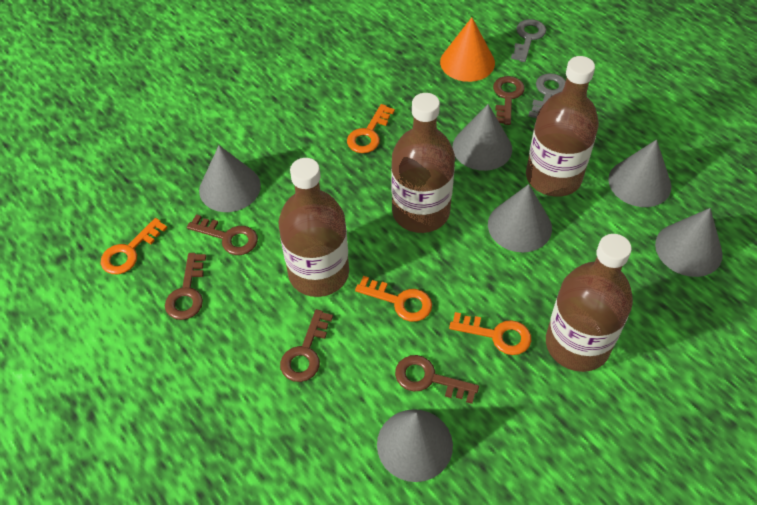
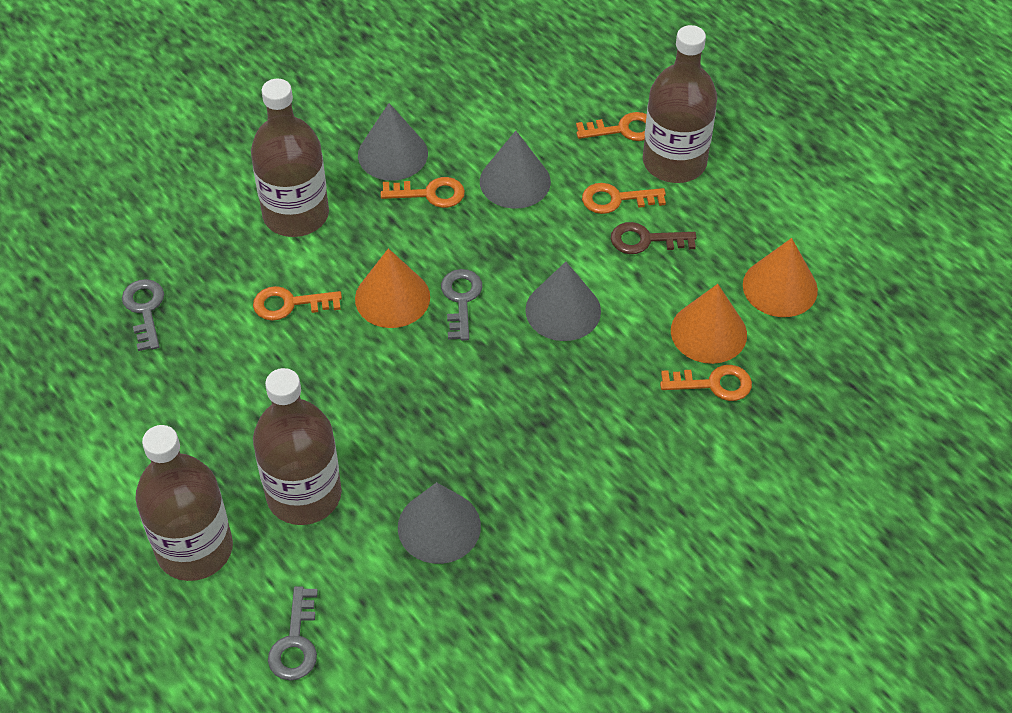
brown key: [165,253,206,320] [187,215,258,255] [280,309,333,382] [395,355,479,404] [493,76,525,125] = 5 -> [611,222,696,254] = 1
grey cone: [199,145,261,212] [377,409,453,482] [453,104,512,171] [488,184,552,252] [608,139,671,207] [655,208,723,277] = 6 -> [358,103,428,180] [398,482,481,564] [480,131,551,209] [525,262,601,341] = 4
grey key: [511,19,546,62] [528,73,566,118] = 2 -> [122,279,164,351] [268,586,318,681] [441,269,483,341] = 3
orange cone: [440,17,495,82] = 1 -> [355,248,430,328] [671,284,747,364] [743,238,818,317] = 3
orange key: [101,218,167,274] [347,104,395,153] [355,276,432,322] [449,312,531,355] = 4 -> [253,286,342,321] [381,177,465,208] [576,112,647,141] [582,183,666,214] [660,365,752,401] = 5

